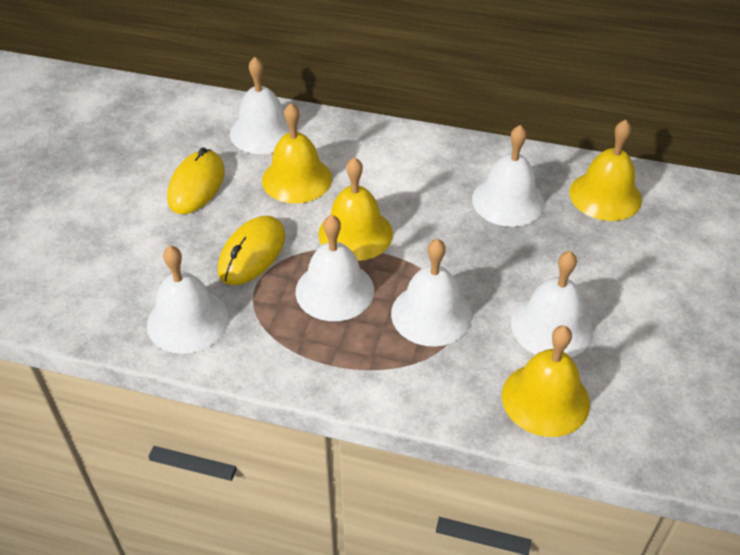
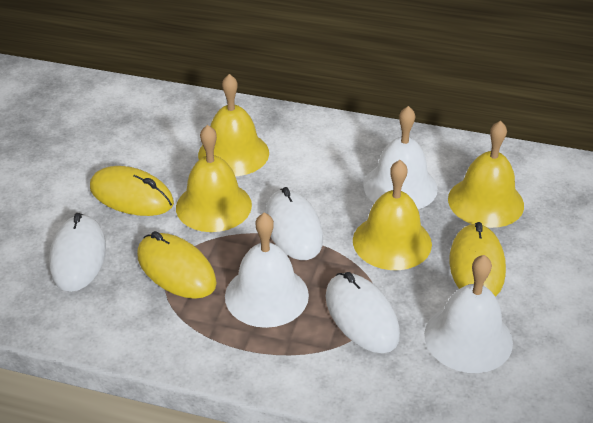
white bell: [147,246,229,354] [230,57,290,154] [295,215,374,321] [391,239,472,347] [472,125,544,227] [511,251,593,357] = 6 -> [225,213,309,328] [363,106,438,209] [424,255,513,373] = 3
white mouse: none = 0 -> [49,213,106,292] [265,187,323,260] [325,272,400,353] = 3
yellow mouse: [167,147,225,214] [218,216,285,285] = 2 -> [90,166,174,216] [137,231,217,299] [449,222,506,297] = 3

